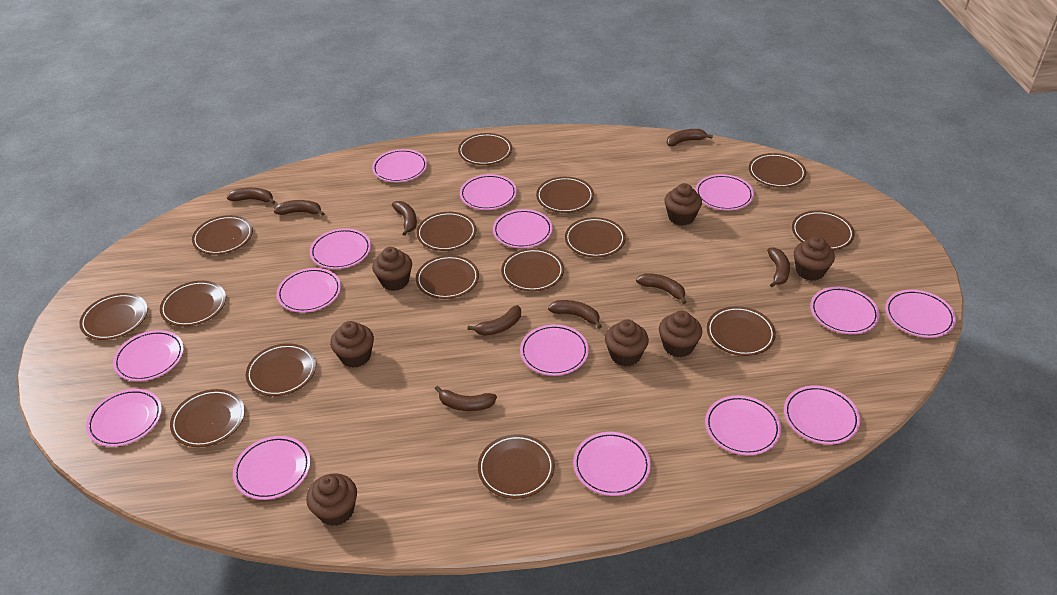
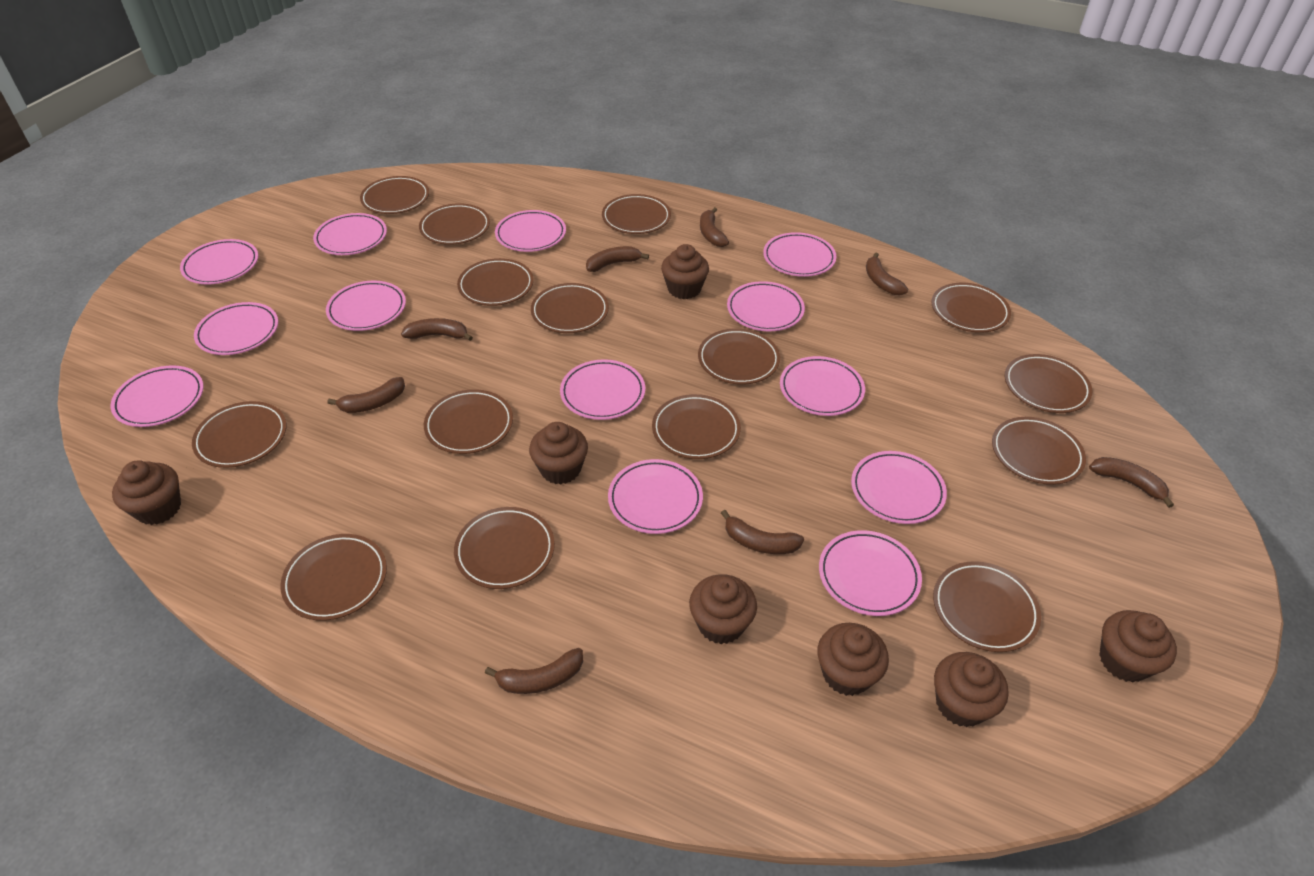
brown banana: [227,188,275,204] [274,200,325,216] [392,201,417,236] [435,386,497,411] [468,305,521,336] [548,300,602,329] [636,273,687,304] [667,129,713,146] [767,247,790,287] = 9 -> [328,377,405,413] [401,318,473,341] [485,648,583,694] [586,246,649,272] [700,207,729,247] [721,510,804,554] [866,252,908,295] [1089,457,1174,508] = 8
pink plate: [86,389,162,447] [113,330,184,381] [233,436,311,500] [276,268,341,313] [310,228,371,269] [372,149,427,182] [460,174,517,210] [493,209,553,248] [520,324,589,376] [573,432,651,496] [695,174,754,211] [705,395,781,455] [784,386,860,445] [810,287,880,334] [885,290,956,338] = 15 -> [111,365,204,427] [180,239,258,284] [194,302,278,355] [313,213,387,255] [326,281,406,331] [495,210,566,252] [560,359,645,420] [608,459,703,534] [727,281,805,331] [763,232,836,277] [780,356,865,416] [819,530,922,616] [851,451,947,524] = 13

